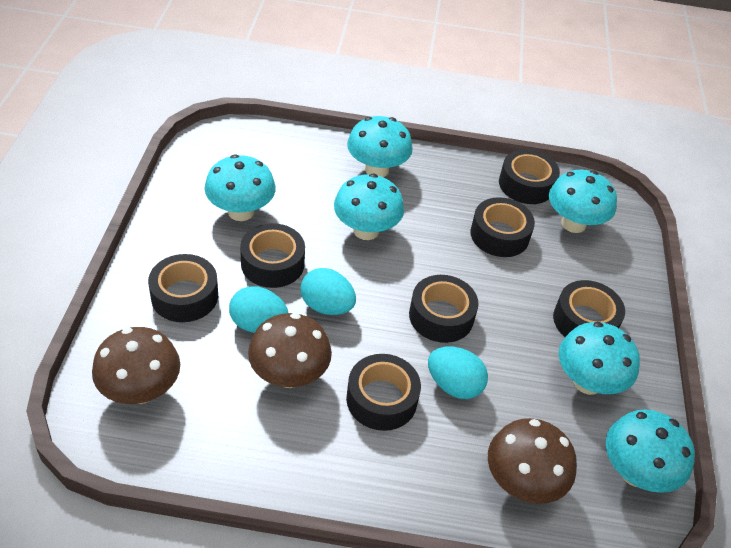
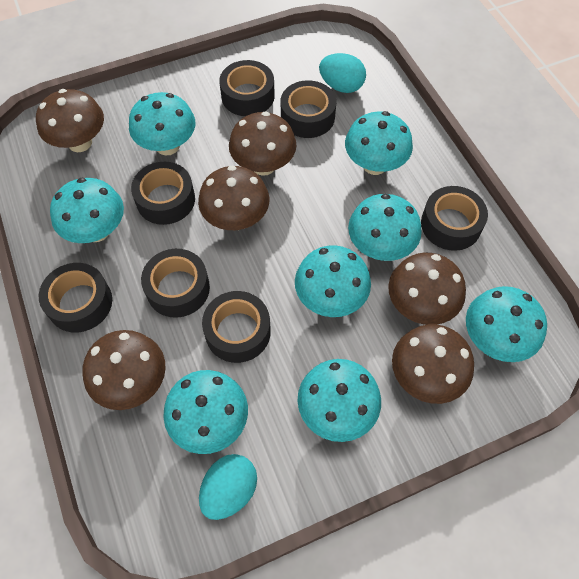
brown mushroom: [92,327,180,404] [248,313,332,388] [488,418,577,504] = 3 -> [36,89,104,152] [82,330,166,410] [198,166,270,230] [229,111,297,176] [388,253,466,325] [392,324,474,404] = 6
turquoise egg: [229,286,288,333] [300,268,356,315] [428,347,488,399] = 3 -> [199,454,257,520] [319,53,366,93] = 2
turquoise mushroom: [205,154,276,221] [334,174,404,240] [347,116,413,177] [549,170,617,233] [559,322,640,395] [606,409,695,493] = 6 -> [50,178,124,243] [129,92,195,156] [163,370,248,454] [295,245,371,317] [298,359,381,442] [345,111,413,175] [348,194,422,261] [466,286,547,362] = 8

